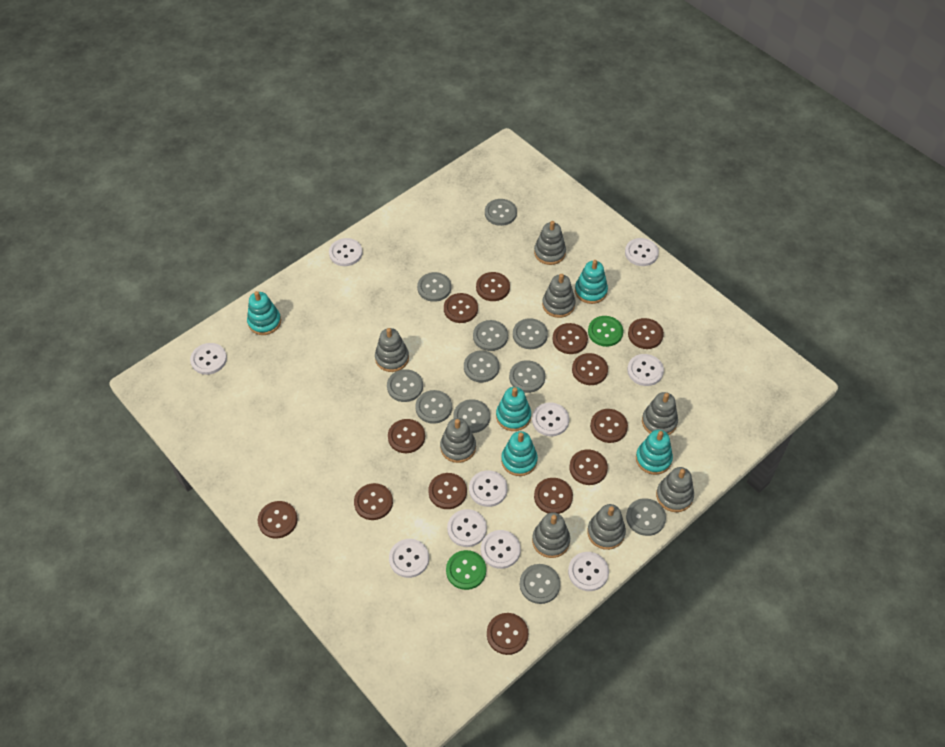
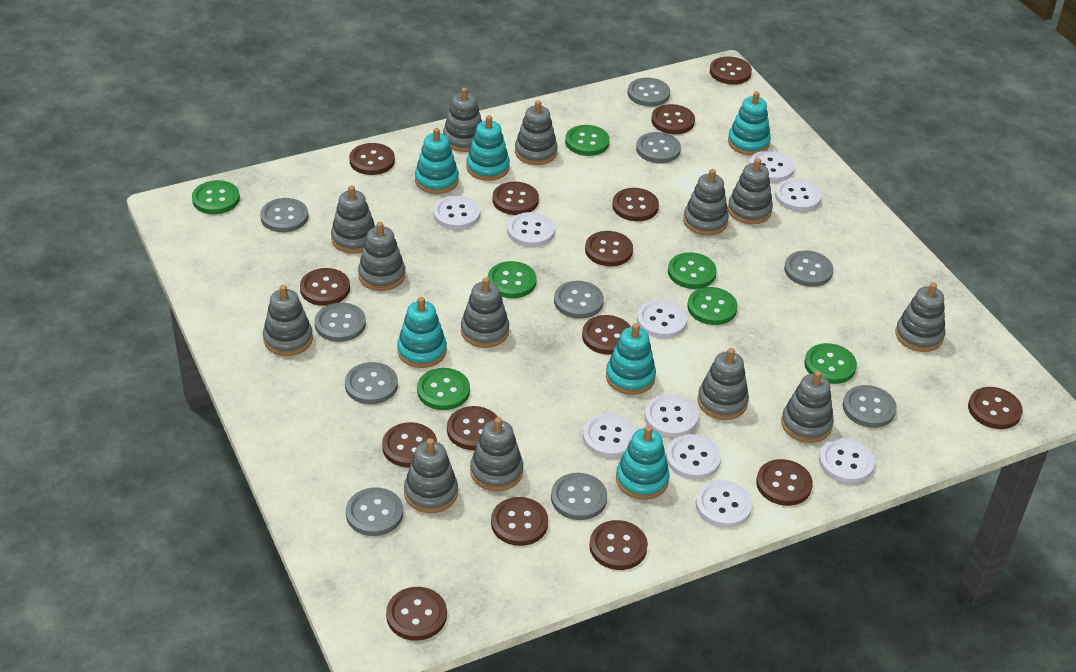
brown button: [258,501,298,539] [354,483,393,520] [388,419,425,453] [428,473,467,509] [444,293,478,323] [476,272,510,301] [487,613,528,655] [534,478,573,514] [552,323,588,354] [569,449,608,485] [572,353,608,385] [590,409,628,443] [628,318,664,349] = 13 -> [300,268,350,306] [349,143,395,175] [382,422,437,468] [386,587,447,641] [447,406,498,450] [491,497,548,546] [493,182,539,215] [582,315,631,355] [585,231,633,266] [589,520,648,570] [612,188,659,221] [651,104,695,134] [710,57,752,85] [756,459,813,506] [968,387,1023,429] = 15
green button: [446,550,486,590] [588,316,623,347] = 2 -> [192,180,240,214] [417,368,470,410] [488,261,537,298] [565,125,610,156] [668,252,717,289] [687,287,737,325] [804,343,857,384] = 7
grey button: [387,369,423,402] [415,390,452,424] [417,272,451,302] [453,399,490,433] [464,350,499,383] [473,320,508,351] [485,199,517,226] [509,360,545,393] [513,318,548,349] [520,564,560,604] [626,498,666,536] = 11 -> [260,198,308,232] [315,302,366,342] [345,362,398,404] [346,487,403,536] [551,473,607,520] [554,281,604,319] [627,78,670,107] [636,132,681,163] [784,251,833,287] [843,385,897,428] = 10
grey stacking toy: [375,328,409,372] [440,418,476,463] [532,512,570,558] [534,221,566,265] [542,274,575,318] [587,504,626,550] [642,392,678,435] [656,467,694,512] = 8 -> [263,285,313,356] [331,185,376,254] [358,222,405,291] [404,438,458,513] [443,87,482,152] [461,277,509,348] [470,417,523,491] [515,100,558,165] [683,169,729,236] [698,348,749,420] [728,158,773,224] [781,371,834,443] [895,282,945,352] = 13
turquoise stacking toy: [247,291,281,335] [496,387,531,431] [501,431,538,476] [575,260,608,304] [636,430,673,475] = 5 -> [397,297,447,368] [415,128,459,194] [466,115,510,181] [606,323,656,395] [616,426,670,500] [728,91,771,155] = 6

